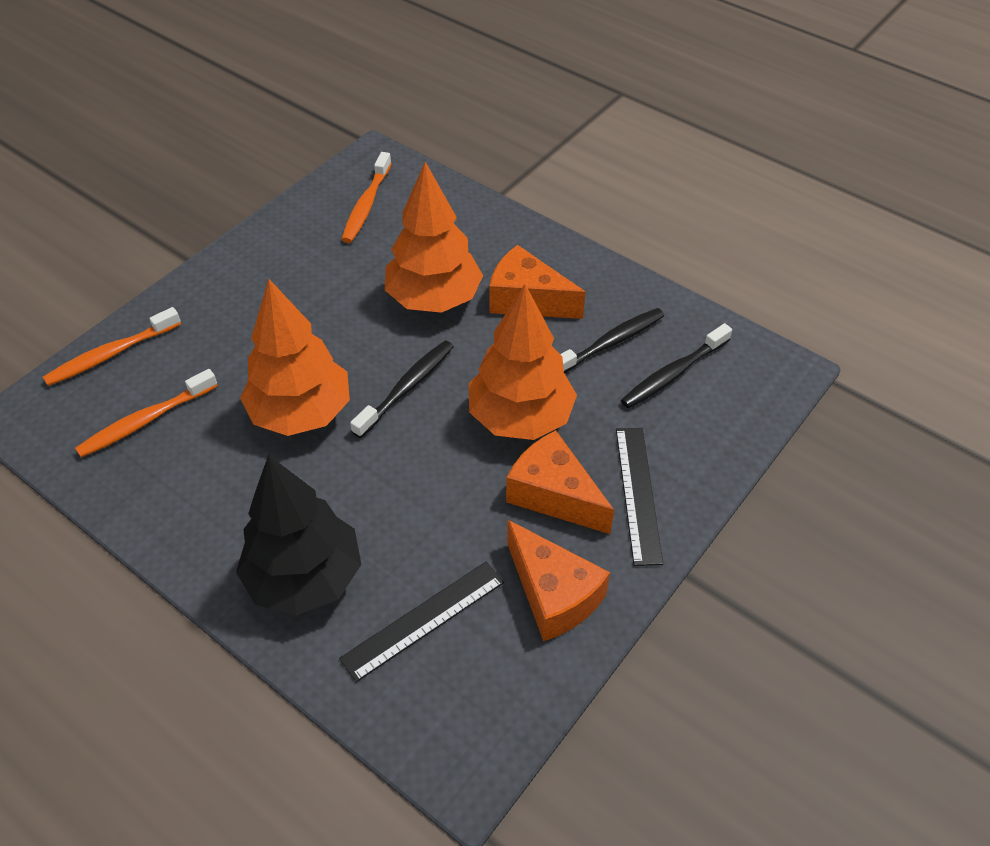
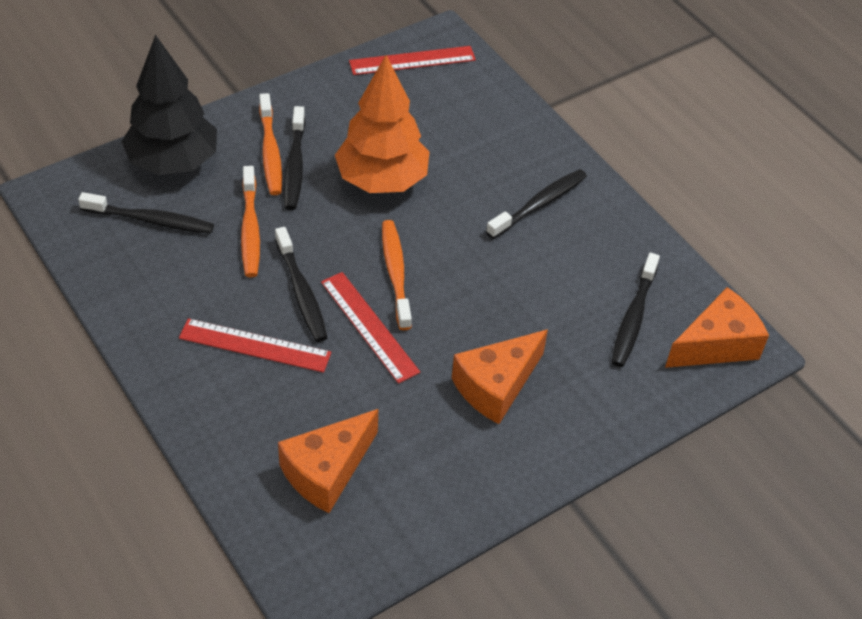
black ruler: [339,562,504,682] [616,428,663,566] = 2 -> none = 0
black toothbrush: [350,340,454,438] [560,308,664,373] [621,323,732,409] = 3 -> [78,192,214,234] [275,227,328,342] [283,106,306,210] [486,169,587,239] [612,253,660,367] = 5
orange tree: [240,279,350,436] [385,162,483,313] [469,284,577,440] = 3 -> [335,55,429,193] = 1
red ruler: none = 0 -> [179,318,331,373] [321,272,420,384] [349,46,476,75] = 3

